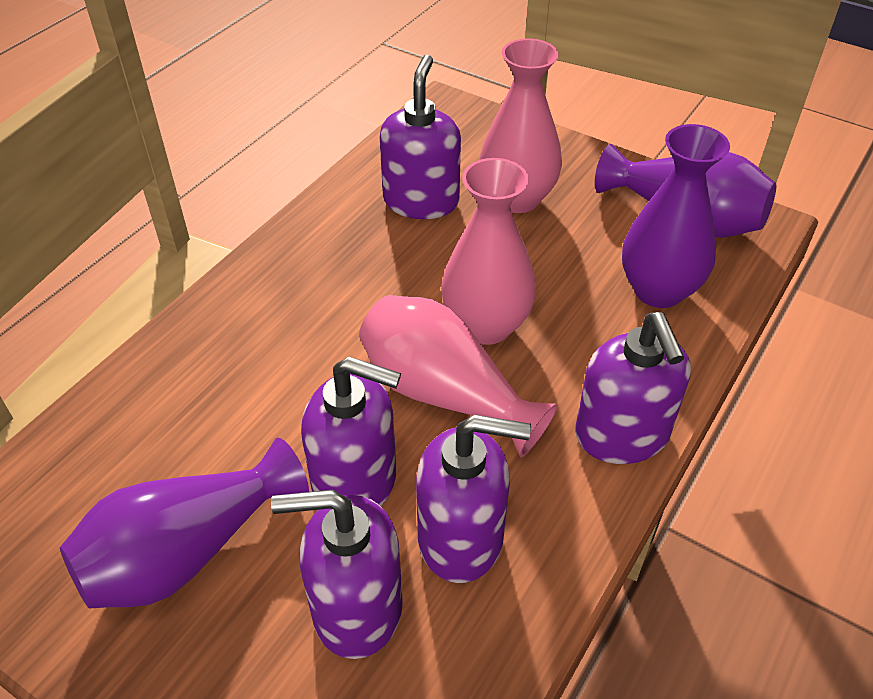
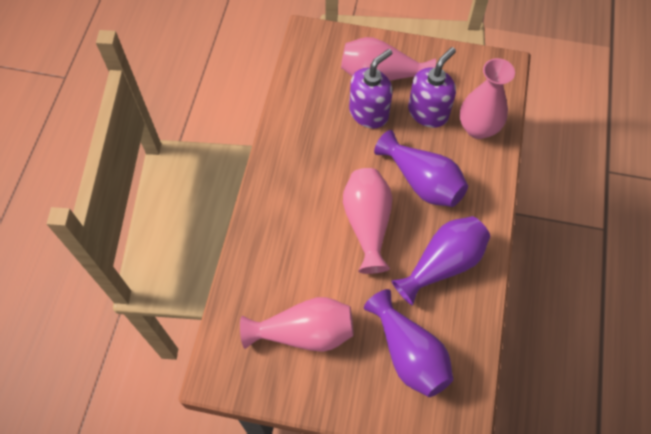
pink vase: [359,295,558,457] [441,158,536,345] [480,38,562,213] = 3 -> [240,297,354,352] [341,37,436,81] [343,168,392,274] [460,58,515,139] = 4
purple soap dispenser: [271,490,403,659] [301,356,401,506] [380,55,461,219] [416,414,531,583] [575,312,691,464] = 5 -> [349,49,393,128] [408,47,456,128] = 2

